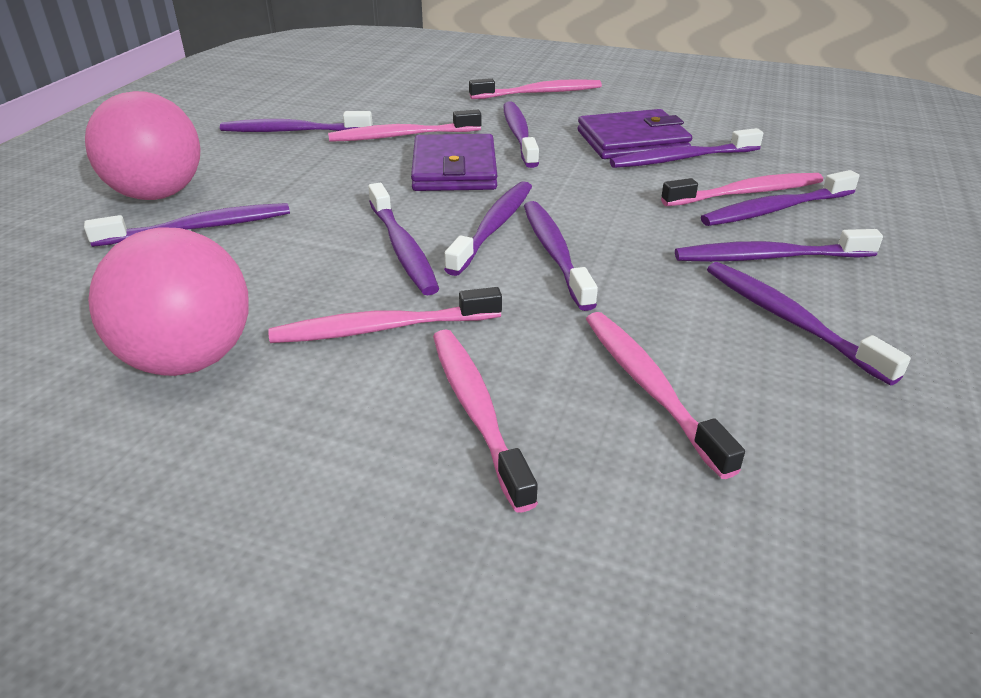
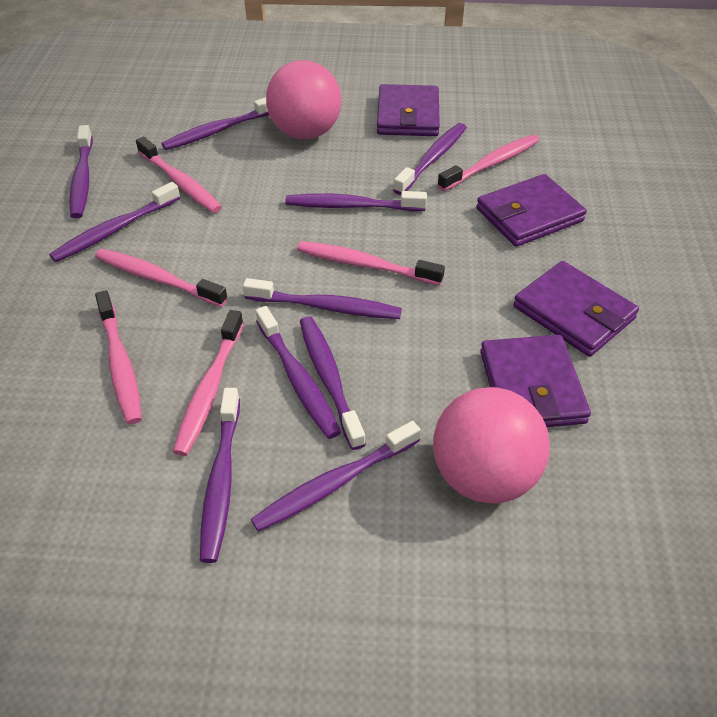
purple wallet: [411,134,497,191] [578,109,692,159] = 2 -> [377,84,440,136] [476,174,587,247] [480,335,591,427] [513,261,639,357] = 4

